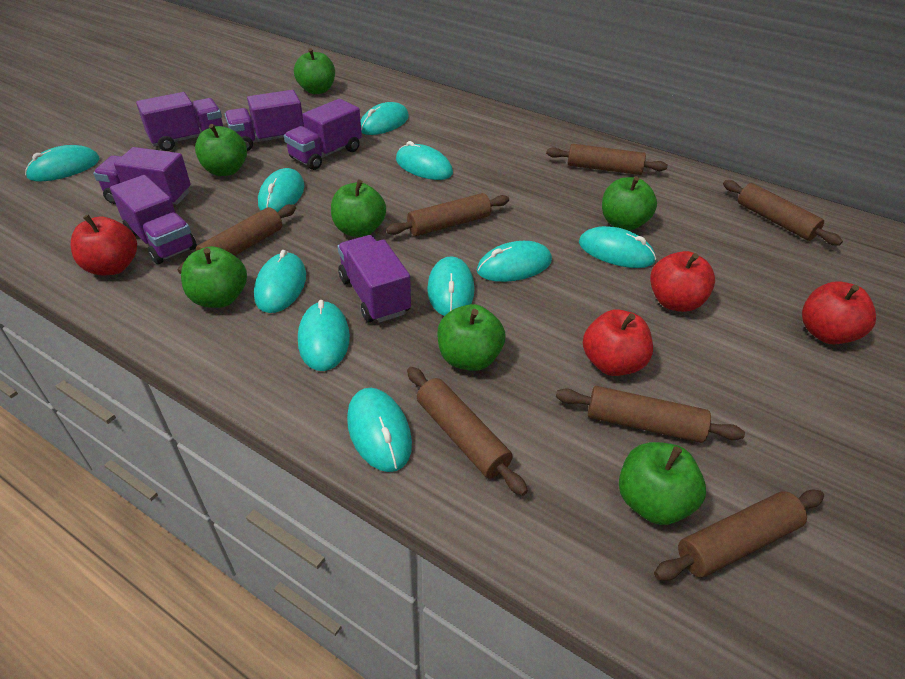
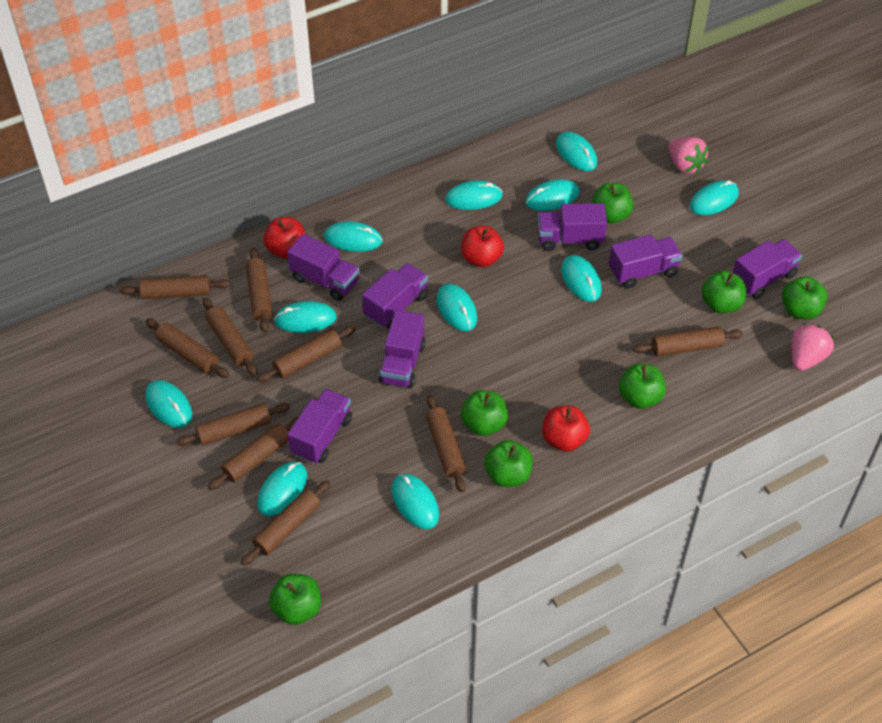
brown rolling pin: [178,204,296,274] [386,193,509,236] [407,367,528,496] [546,144,668,175] [556,386,745,443] [654,490,824,581] [723,180,843,246] = 7 -> [120,275,230,299] [146,318,229,378] [176,403,290,446] [203,298,257,376] [208,417,298,490] [241,480,331,566] [246,248,273,333] [257,326,356,382] [426,394,466,492] [633,327,743,356] = 10
pink strawberry: none = 0 -> [669,137,708,174] [792,323,834,371] = 2
purple truck: [93,147,191,205] [110,175,197,264] [136,92,223,151] [225,90,304,151] [284,99,362,170] [337,235,411,323] = 6 -> [287,234,359,301] [287,388,352,464] [362,263,428,329] [379,310,425,388] [538,203,607,251] [609,234,682,289] [733,239,802,299] = 7
red apple: [71,215,137,275] [583,310,653,376] [650,251,715,312] [802,281,876,344] = 4 -> [263,217,306,259] [461,226,504,267] [542,405,590,452] = 3
turquoise mouse: [25,145,100,181] [254,250,306,313] [258,168,305,212] [298,300,350,371] [347,388,412,472] [361,102,409,135] [396,141,453,180] [427,256,475,316] [477,241,552,282] [579,226,656,268] = 10 -> [145,380,192,428] [257,462,307,516] [274,301,337,333] [324,221,383,252] [392,474,439,529] [437,284,477,331] [445,180,503,210] [525,179,580,211] [556,132,597,171] [561,255,602,302] [690,180,739,215] = 11

